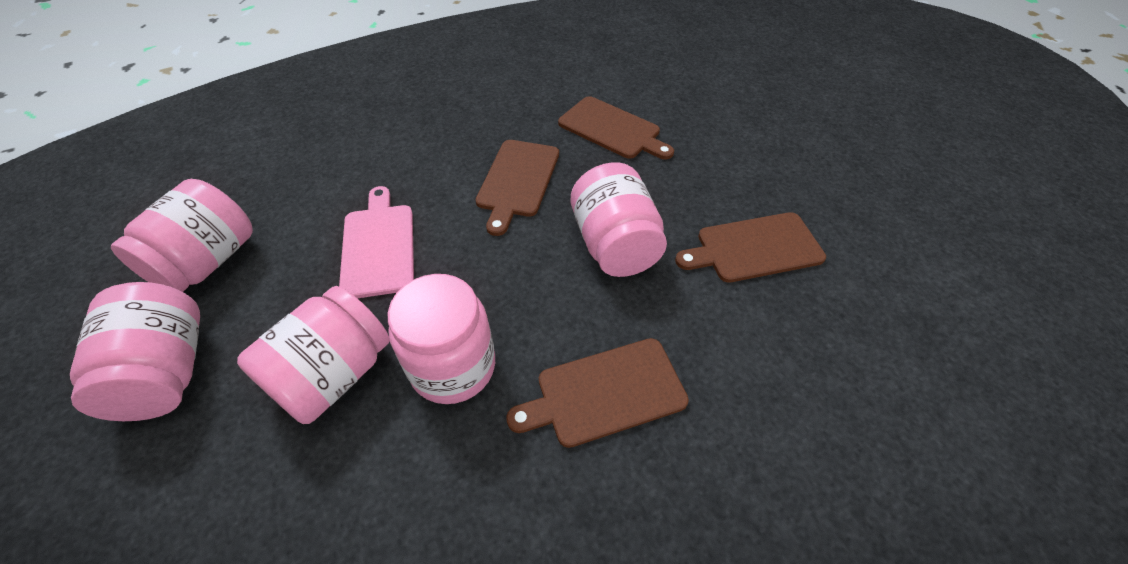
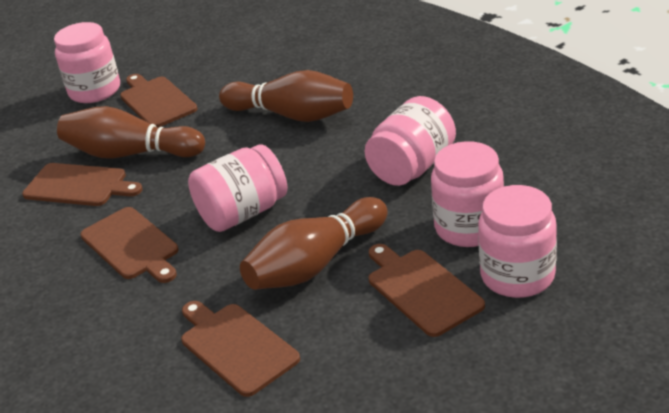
brown bowling pin: none = 0 -> [57,106,205,159] [219,70,353,122] [240,197,388,290] = 3
brown cutting board: [475,140,559,236] [506,338,689,448] [558,96,674,159] [675,212,826,283] = 4 -> [22,163,143,206] [80,207,179,283] [120,74,198,128] [181,301,300,397] [369,244,485,337] = 5
pink cutting board: [339,186,414,298] = 1 -> none = 0

